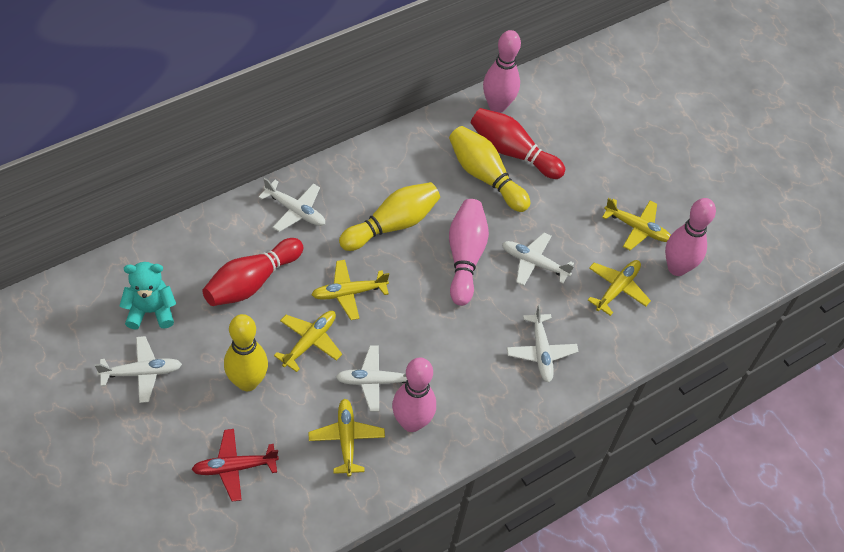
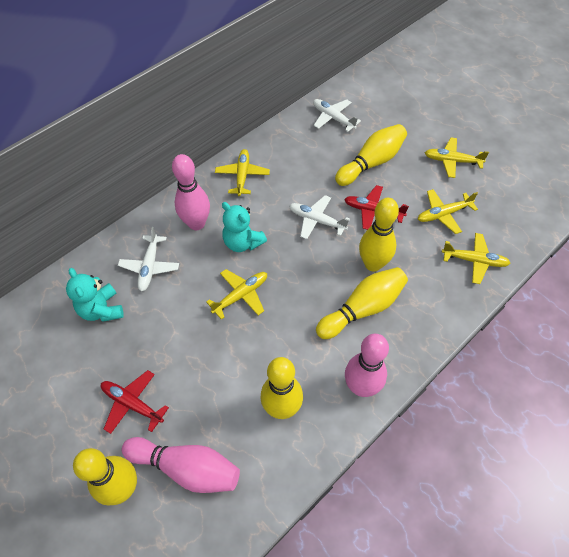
pink bowling pin: [392,357,436,432] [449,199,489,306] [483,30,521,113] [665,198,716,276] = 4 -> [122,437,240,493] [172,154,210,230] [345,334,389,397] = 3
red bowling pin: [202,238,303,306] [471,108,565,179] = 2 -> none = 0
red plane: [191,429,279,502] = 1 -> [101,370,169,434] [344,185,409,230] = 2
turquoise teddy bear: [120,262,176,330] = 1 -> [66,268,124,322] [222,202,267,252] = 2
white plane: [95,336,182,403] [258,178,325,232] [336,345,407,412] [502,233,574,286] [507,305,579,383] = 5 -> [118,227,179,292] [289,195,350,239] [313,99,361,132] = 3
yellow bowling pin: [224,314,268,391] [339,182,440,251] [449,126,531,212] = 3 -> [73,448,137,506] [261,357,303,419] [316,267,408,339] [335,124,407,186] [359,198,399,272] = 5

